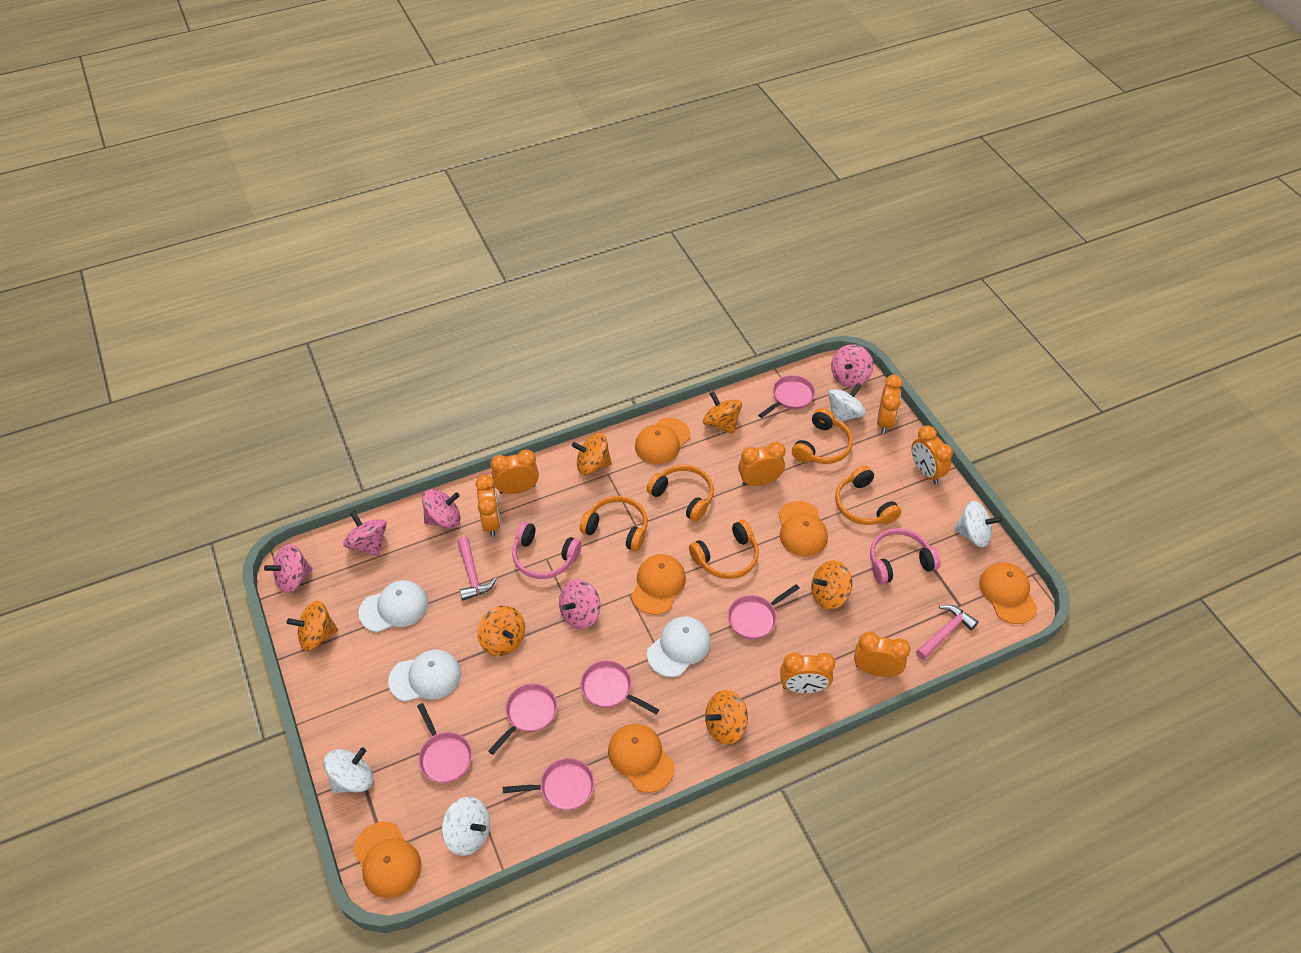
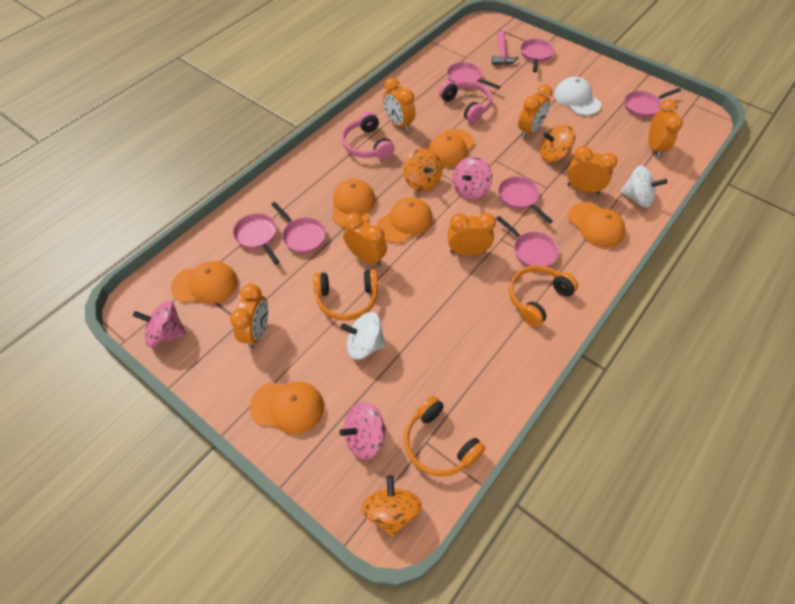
orange headphones: [580,496,647,551] [646,465,714,522] [689,520,759,579] [792,408,853,464] [835,466,901,525] = 5 -> [313,269,378,321] [404,396,485,477] [509,265,578,327] = 3
orange spinning top: [287,601,338,651] [477,606,525,656] [572,433,612,475] [703,391,742,434] [705,690,748,745] [811,560,852,610] = 6 -> [361,475,422,537] [403,148,443,191] [540,125,575,162] = 3
pink hammer: [457,537,496,600] [916,605,978,660] = 2 -> [492,30,519,65] = 1
pink pan: [417,703,472,783] [488,683,557,755] [503,758,594,810] [581,660,659,714] [728,584,800,639] [758,375,815,418] = 6 -> [233,213,280,265] [271,202,326,253] [447,62,501,89] [496,216,559,267] [498,176,553,223] [521,39,554,72] [625,88,681,117] = 7
pink spinning top: [264,544,312,593] [343,511,387,556] [422,489,460,529] [559,579,600,629] [831,344,873,387] = 5 -> [133,301,186,347] [339,402,386,460] [452,156,493,200] = 3
white cap: [358,580,428,632] [388,649,461,702] [647,616,711,677] = 3 -> [554,77,601,115] = 1
white spinning top: [324,747,374,793] [442,797,490,856] [828,383,866,421] [954,501,1002,547] = 4 -> [341,312,386,360] [620,165,667,208] = 2

